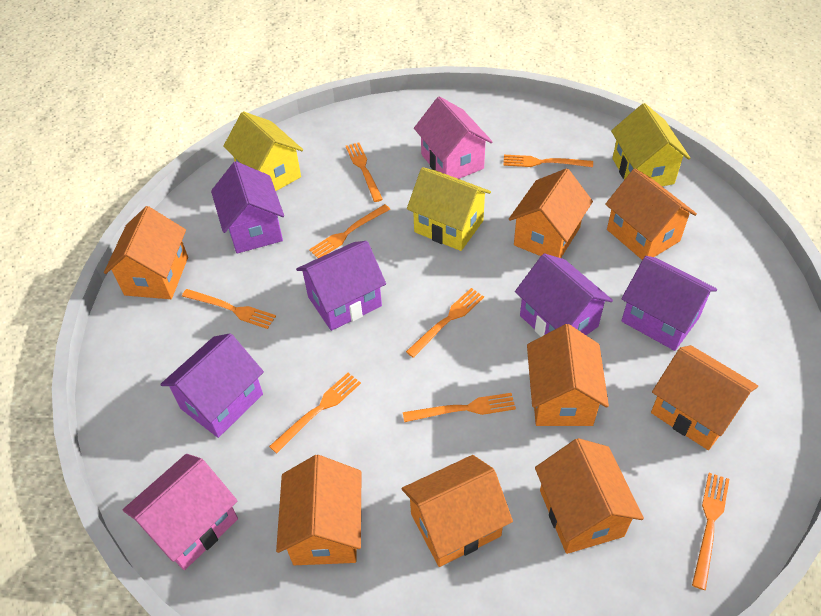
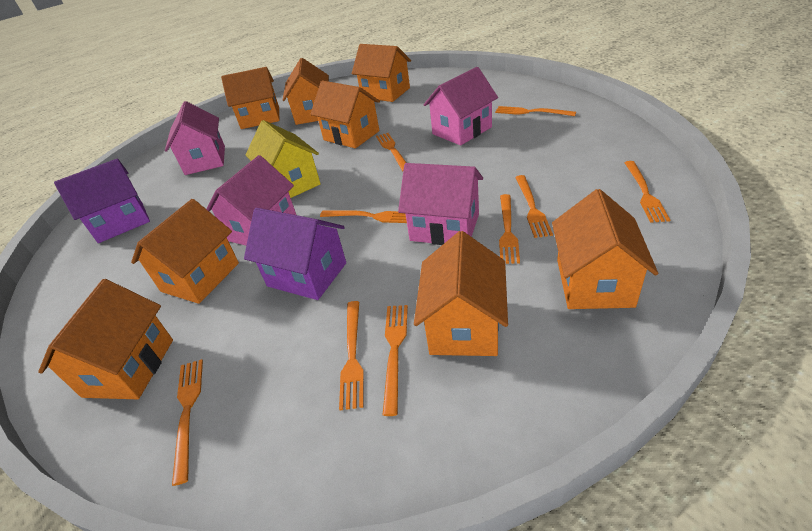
orange fork: [182,289,276,329] [269,373,361,453] [309,204,390,258] [346,142,383,202] [403,393,516,422] [406,288,484,358] [503,155,593,167] [692,473,729,590] = 8 -> [172,359,203,486] [320,210,407,223] [339,301,364,410] [376,133,406,171] [383,305,408,416] [495,106,576,116] [499,194,520,264] [515,175,553,238] [624,161,670,223] = 9
pink house: [123,454,238,570] [414,96,492,179] = 2 -> [165,101,225,175] [206,155,296,245] [398,163,483,245] [424,67,498,145] = 4
purple house: [160,333,264,438] [211,161,284,254] [296,241,386,331] [515,253,613,337] [621,256,717,351] = 5 -> [54,159,150,243] [244,208,346,300] = 2
yellow house: [223,111,303,191] [407,167,491,251] [611,103,690,186] = 3 -> [246,120,321,198] = 1

